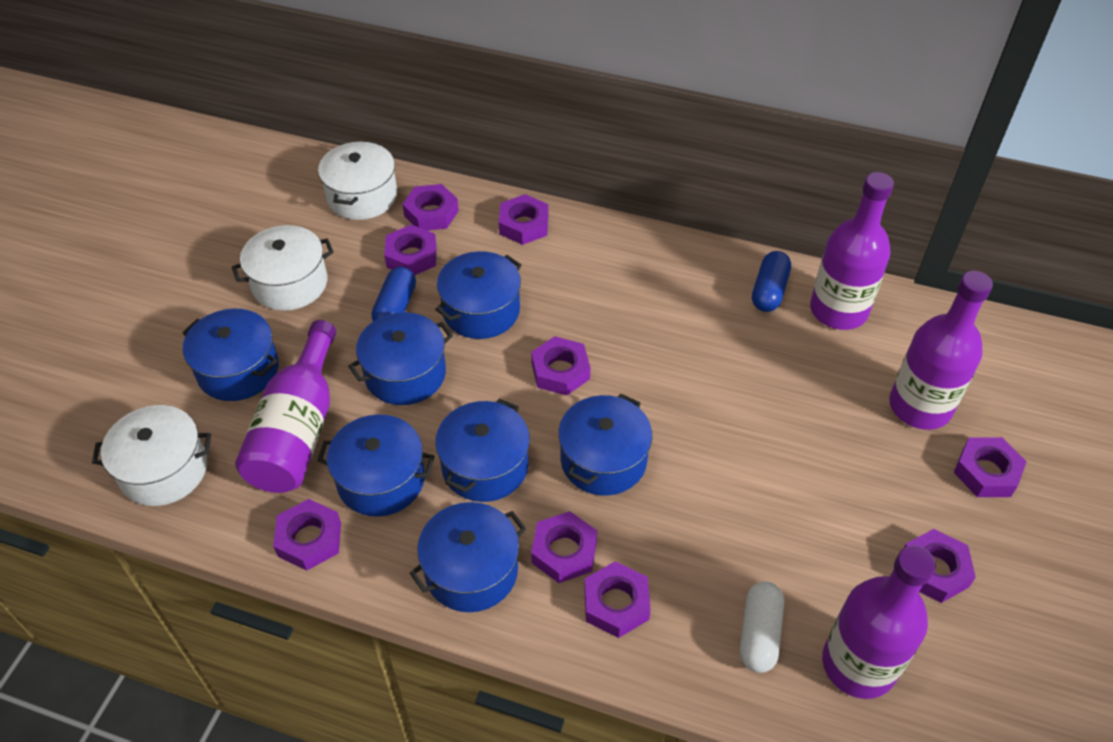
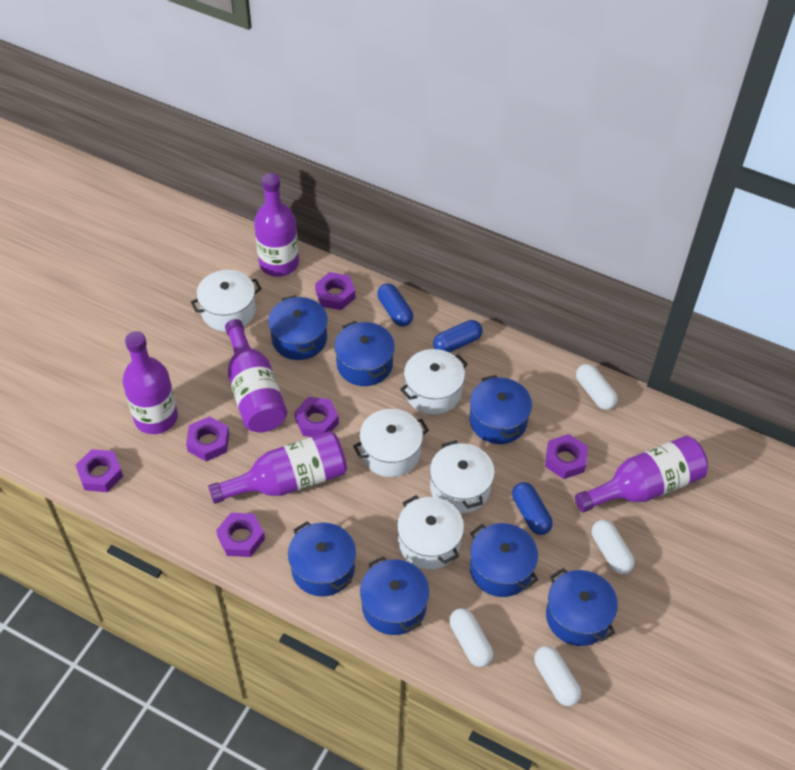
blue capsule: [371,267,416,321] [752,251,791,312] = 2 -> [377,283,413,326] [433,320,483,353] [512,482,553,535] = 3
purple bottle: [235,320,336,493] [810,172,894,330] [822,545,936,699] [889,271,993,430] = 4 -> [122,331,178,434] [208,431,347,504] [225,319,287,432] [254,173,299,277] [575,436,708,512] = 5
purple nut: [273,499,341,571] [384,225,437,275] [402,184,459,231] [499,194,548,245] [531,336,590,396] [531,511,597,583] [584,561,651,638] [904,529,976,603] [954,437,1027,497] = 9 -> [76,449,123,492] [186,416,229,461] [216,513,265,557] [294,397,339,437] [315,272,355,310] [545,434,588,479] = 6
white capsule: [740,581,784,673] = 1 -> [449,608,493,667] [534,646,581,706] [576,364,618,410] [592,520,634,574] = 4
white pot: [92,405,211,506] [232,225,334,311] [318,141,397,220] = 3 -> [191,270,262,332] [353,409,429,477] [397,495,464,570] [400,349,468,414] [430,440,495,513] = 5

